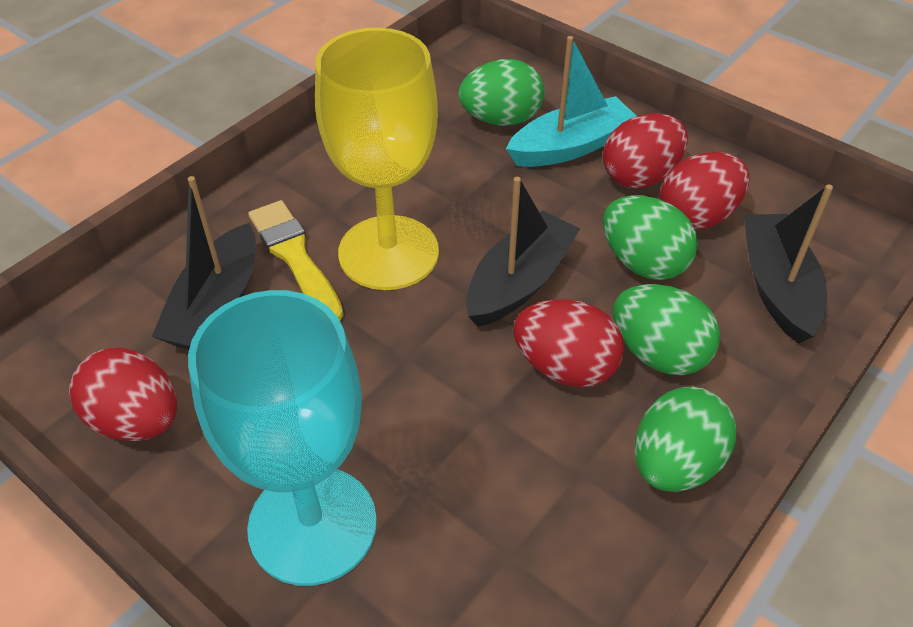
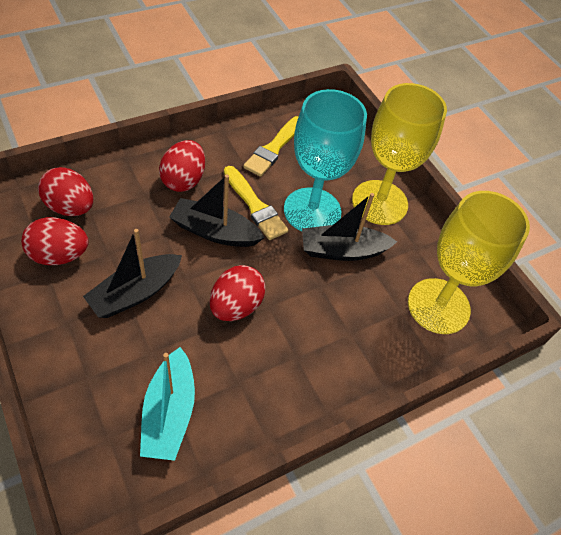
green egg: [459,59,544,126] [603,195,698,280] [613,284,720,375] [635,387,736,492] = 4 -> none = 0
yellow brush: [248,200,344,321] = 1 -> [224,166,288,240] [243,116,299,177] = 2
yellow goblet: [315,28,439,290] = 1 -> [352,83,447,225] [408,191,530,334] = 2

